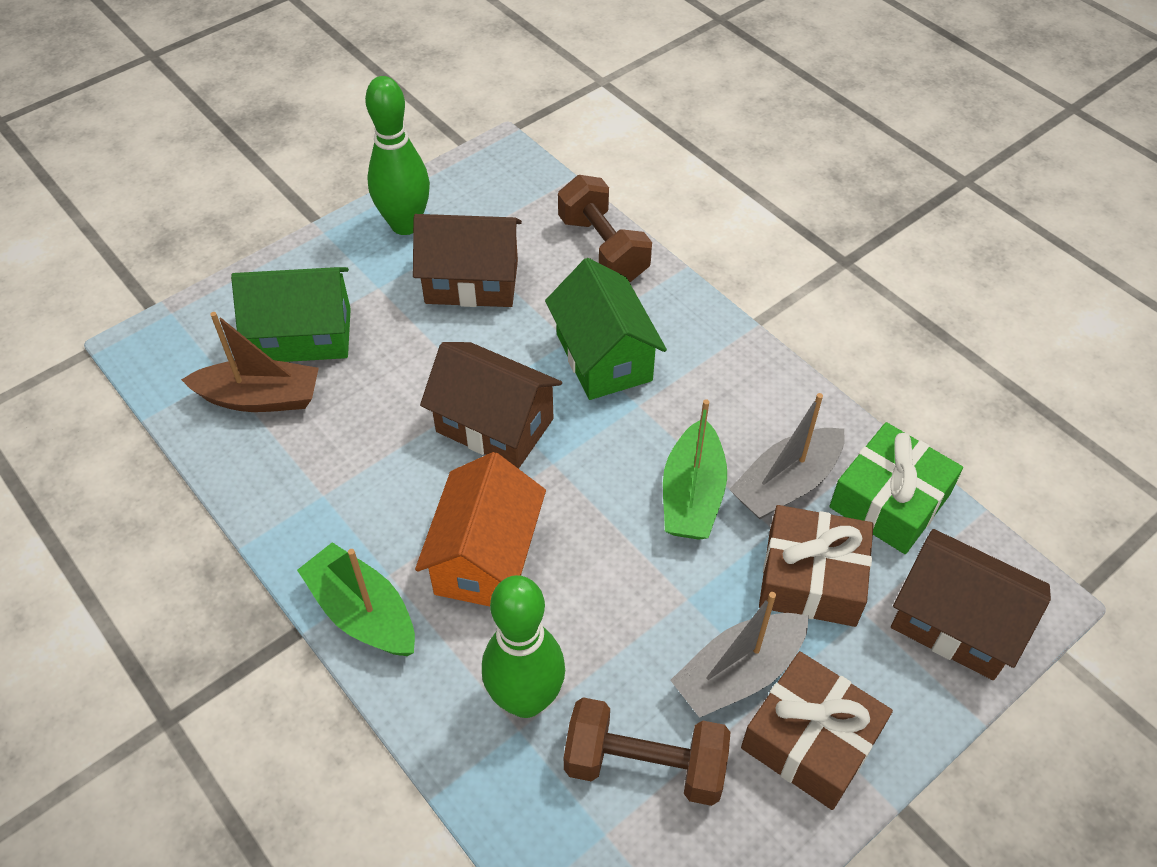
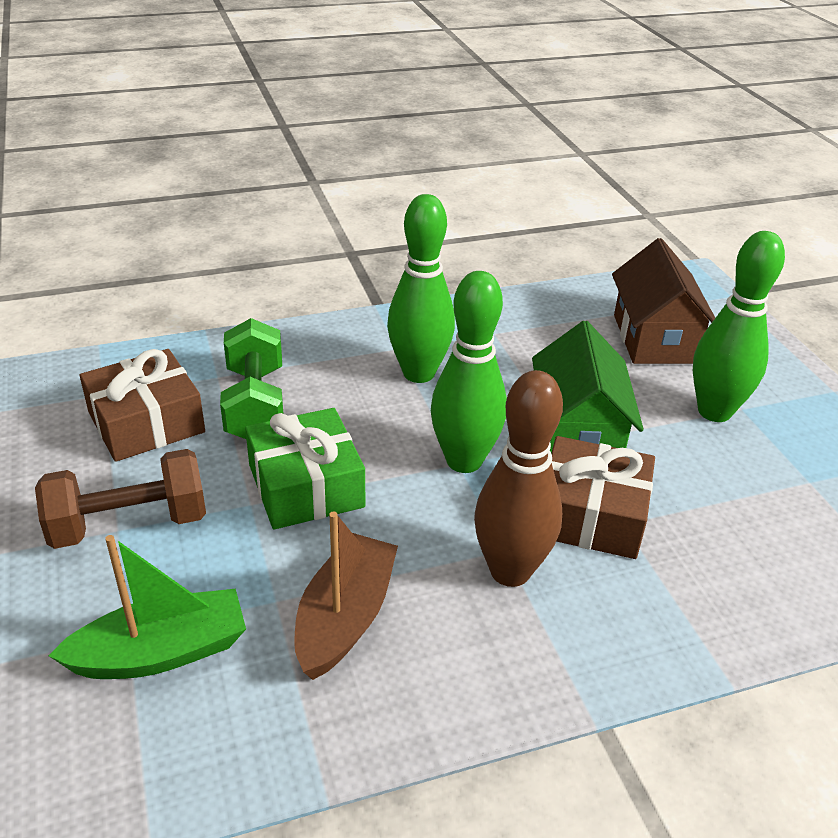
brown bowling pin: none = 0 -> [474,370,563,587] = 1
brown dumbbell: [558,175,652,282] [564,697,731,806] = 2 -> [35,449,206,549] = 1
brown house: [413,214,522,307] [420,342,562,469] [891,529,1051,680] = 3 -> [612,238,715,364] = 1
green boat: [297,542,415,656] [663,399,727,540] = 2 -> [49,535,246,679] = 1
green bowling pin: [365,76,430,235] [482,575,565,718] = 2 -> [387,194,455,383] [431,271,507,473] [693,231,785,422] = 3
green dumbbell: none = 0 -> [220,318,283,439] = 1
green house: [231,267,351,362] [545,258,667,400] = 2 -> [532,321,644,453] = 1
grey boat: [670,592,809,718] [729,393,845,519] = 2 -> none = 0
orange house: [415,452,546,606] = 1 -> none = 0

